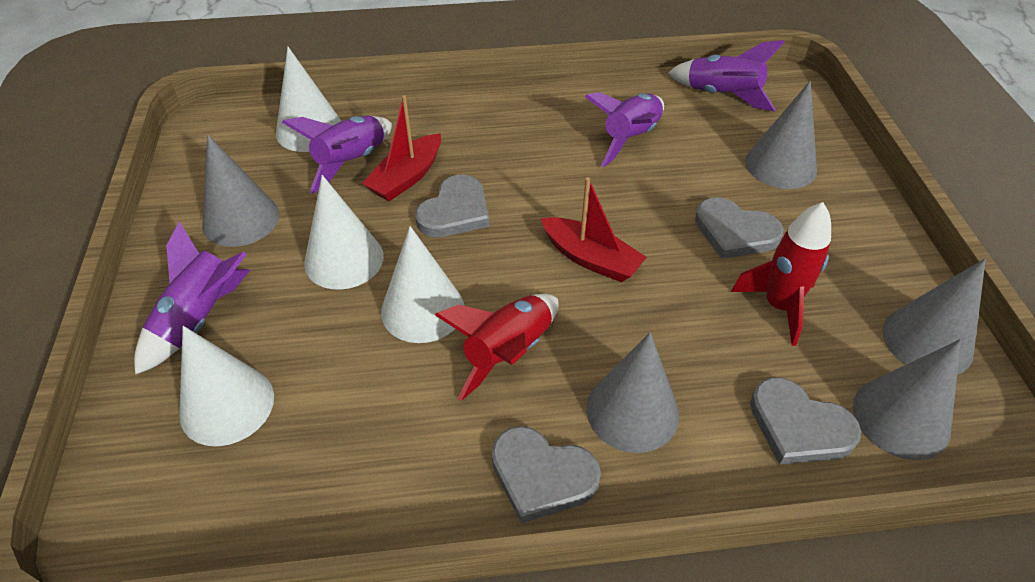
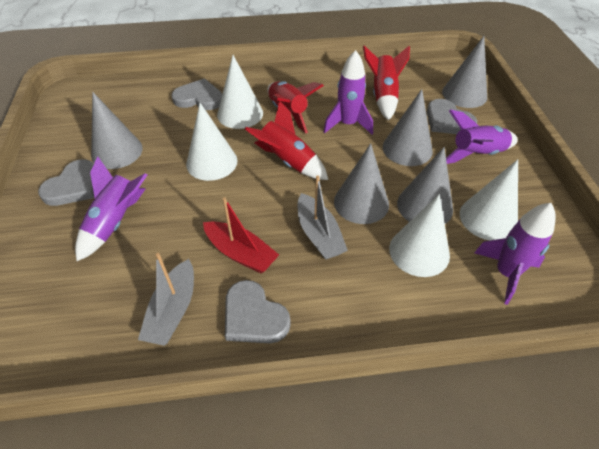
grey boat: none = 0 -> [138,253,194,346] [298,176,348,260] = 2
red boat: [362,95,441,201] [541,177,647,282] = 2 -> [203,197,279,273] = 1
red rocket: [435,294,559,401] [731,202,831,346] = 2 -> [245,100,328,180] [267,81,324,133] [363,45,410,120] = 3

